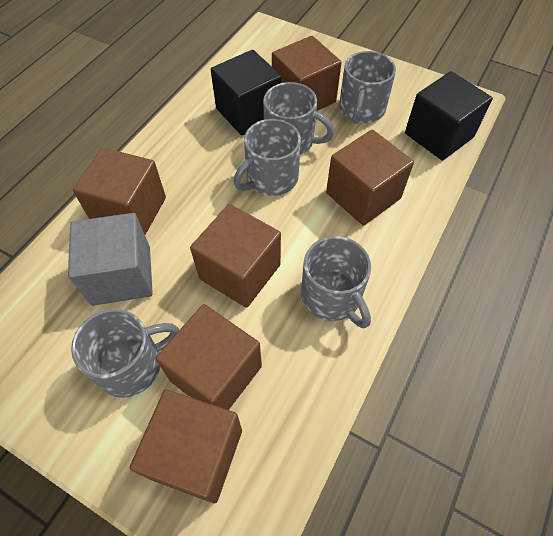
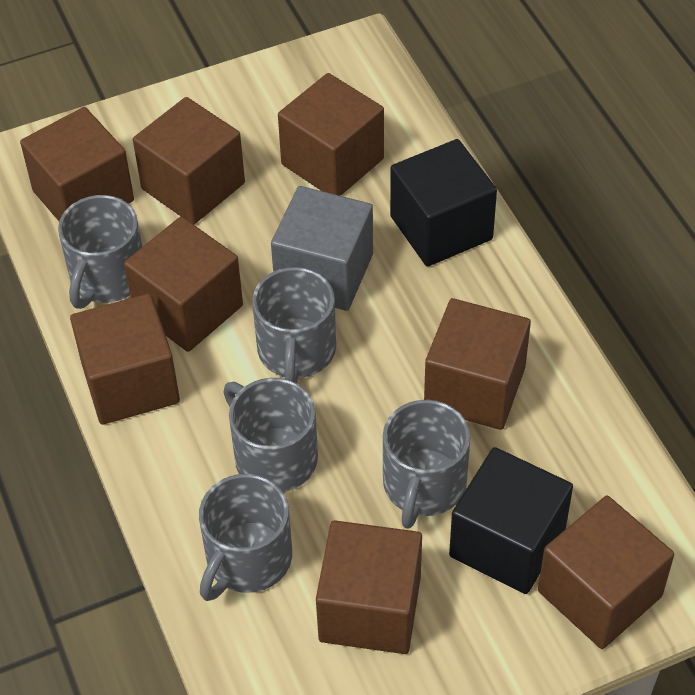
brown cube: [73,148,166,235] [129,389,242,504] [155,304,262,410] [190,204,281,308] [272,36,342,111] [326,130,414,226] = 6 -> [20,107,134,221] [70,294,180,425] [124,217,243,352] [133,97,245,225] [278,73,384,196] [316,520,422,654] [424,298,531,430] [538,495,674,649] = 8

